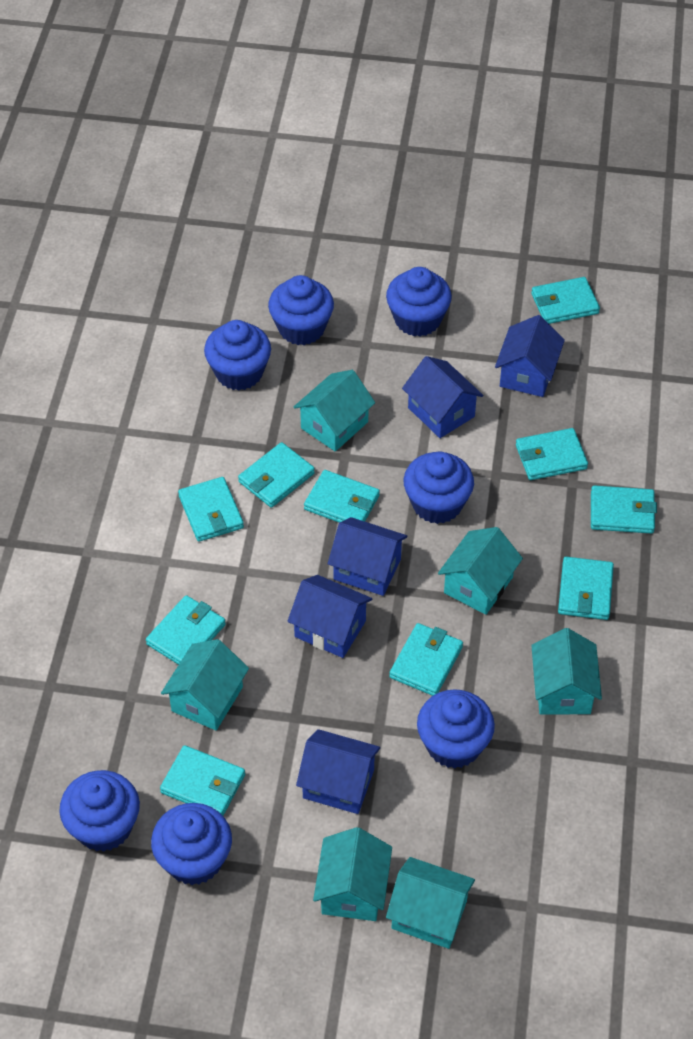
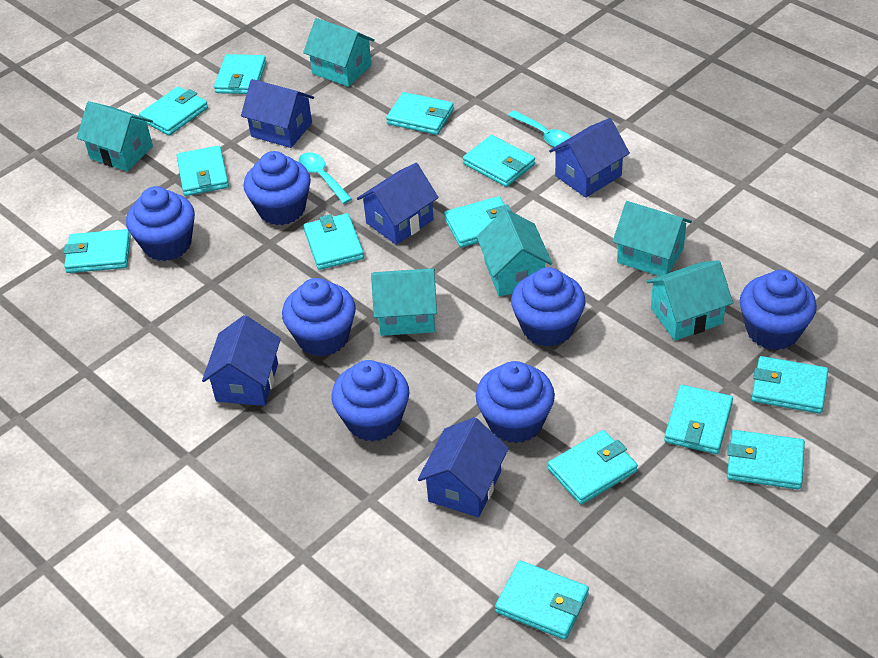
turquoise spoon: none = 0 -> [299,152,352,204] [508,110,571,147] = 2
turquoise wallet: [146,595,226,665] [160,745,245,816] [178,477,244,542] [238,442,315,508] [304,470,380,523] [389,623,463,696] [516,428,588,480] [531,277,600,324] [558,557,614,620] [591,486,657,534] = 10 -> [64,229,131,273] [139,86,208,136] [177,146,229,196] [214,54,266,94] [303,213,364,270] [386,92,454,135] [444,196,511,248] [463,135,535,187] [495,561,589,640] [548,430,638,505] [664,385,733,454] [727,430,805,490] [752,356,828,414] = 13

